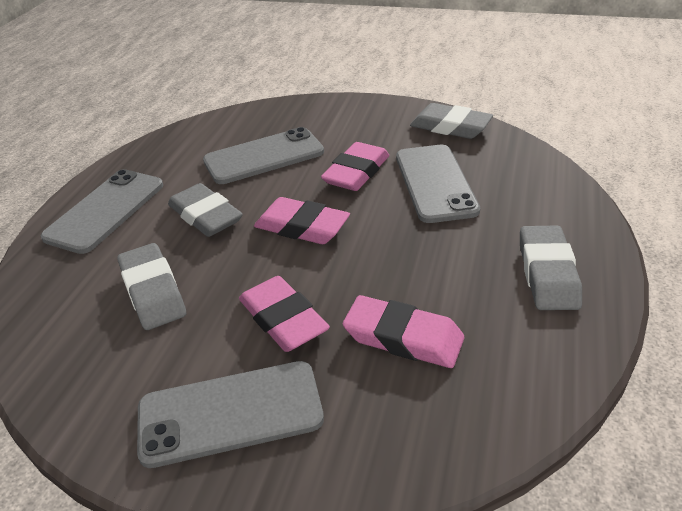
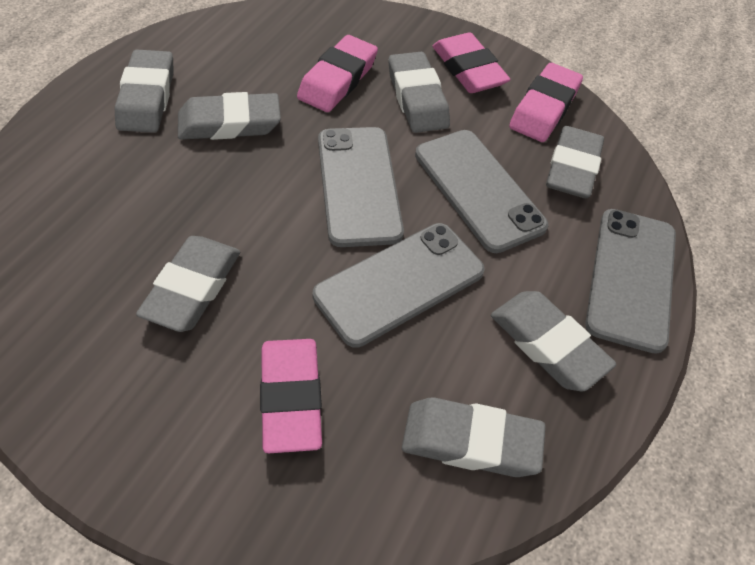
grey eraser: [117,243,186,330] [168,183,243,237] [410,103,493,139] [520,225,582,310] = 4 -> [115,49,174,133] [136,236,240,332] [178,92,281,140] [388,52,450,133] [402,398,546,477] [491,291,617,391] [546,126,604,198] = 7

